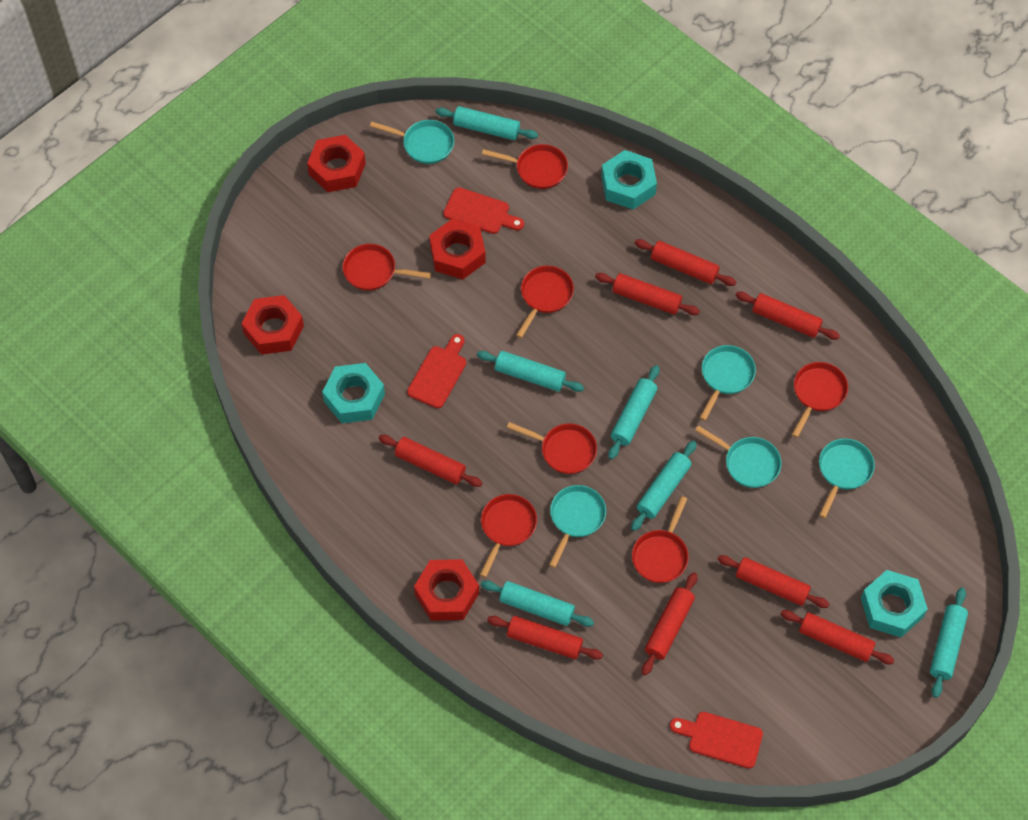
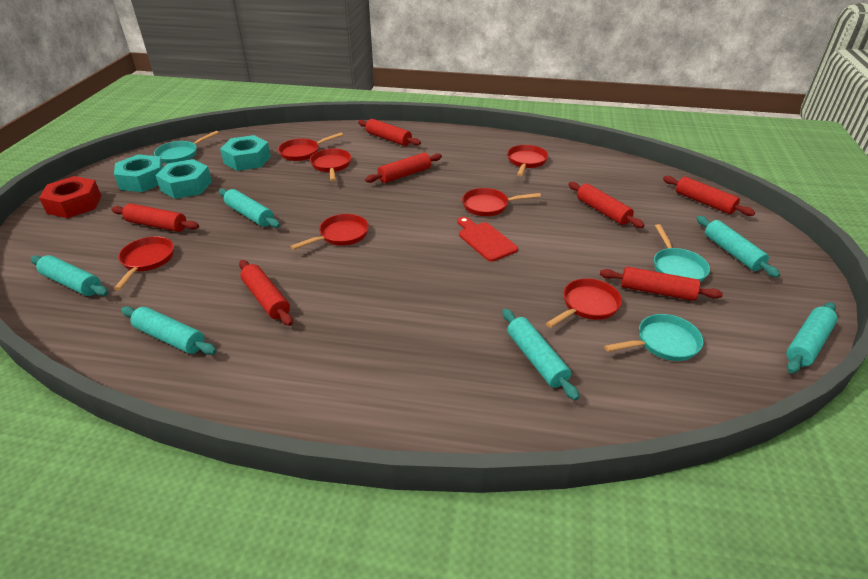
red cutting board: [407,334,466,408] [443,187,524,234] [670,712,763,769] = 3 -> [458,217,518,262] = 1
red nut: [241,295,304,355] [307,135,366,192] [414,559,479,621] [429,219,486,279] = 4 -> [39,176,101,218] = 1
red rolling pin: [378,435,482,487] [487,616,603,660] [595,273,700,315] [634,239,736,286] [642,572,697,675] [717,555,829,608] [735,292,840,340] [781,610,895,664] = 8 -> [111,203,199,232] [239,260,293,326] [358,119,421,146] [365,153,442,183] [568,182,645,228] [600,267,723,301] [663,176,755,216] = 7
turquoise pan: [370,120,454,164] [549,485,606,568] [695,425,782,488] [700,345,756,421] [819,438,875,518] = 5 -> [154,131,219,163] [604,314,703,361] [654,224,710,282] = 3

